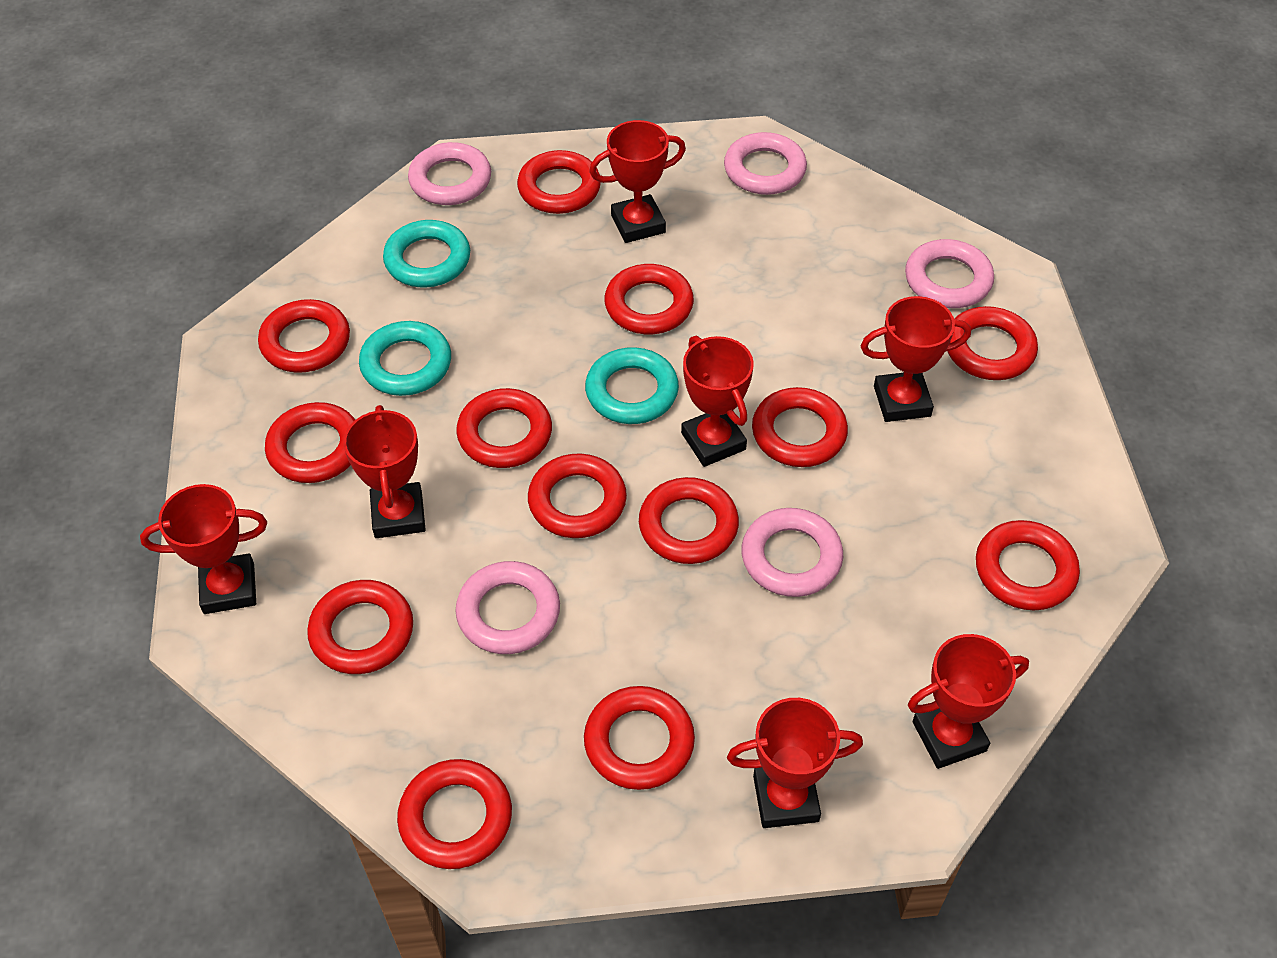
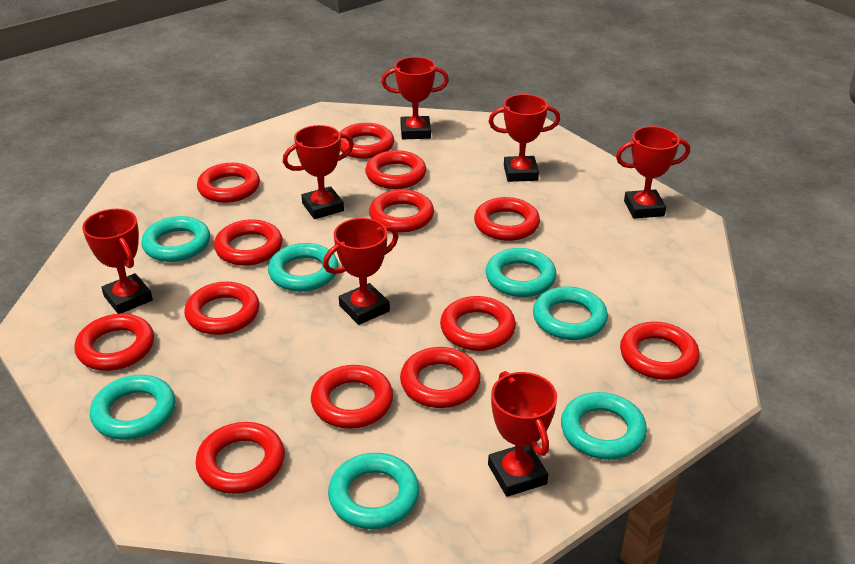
pink ring: [408,142,491,205] [456,561,560,654] [724,132,807,195] [741,508,843,597] [905,239,994,308] = 5 -> none = 0
turquoise ring: [359,321,451,396] [383,220,470,287] [585,347,679,424] = 3 -> [90,375,175,440] [141,216,210,262] [268,243,339,292] [328,453,419,529] [486,248,557,297] [533,286,608,340] [561,392,647,460] = 7

